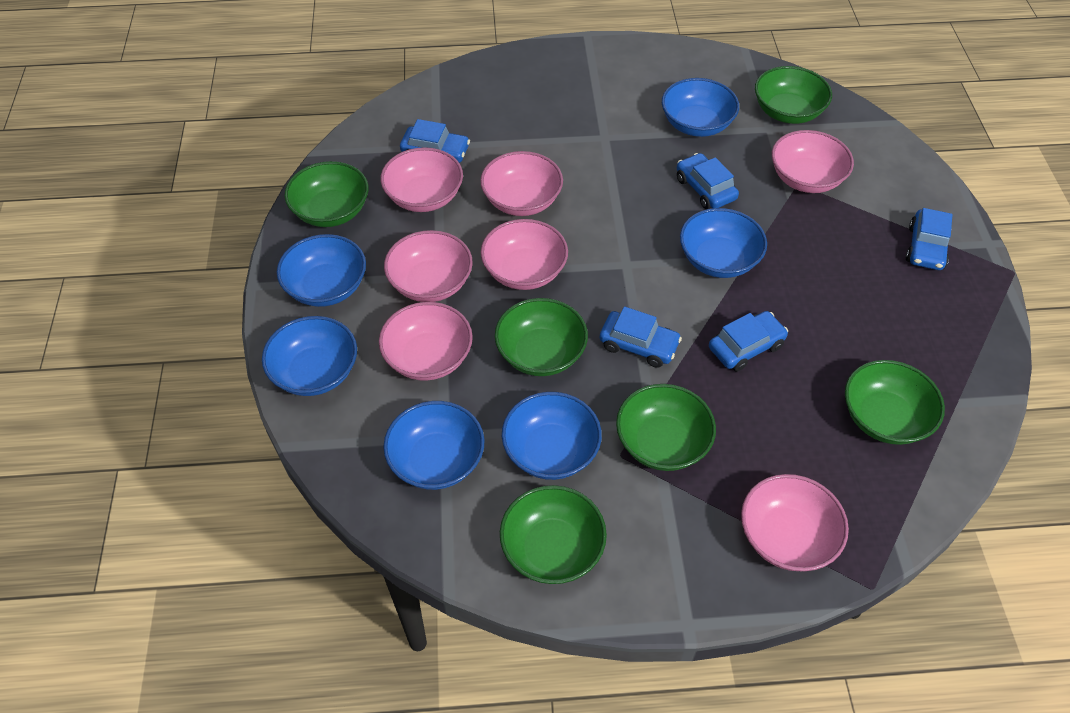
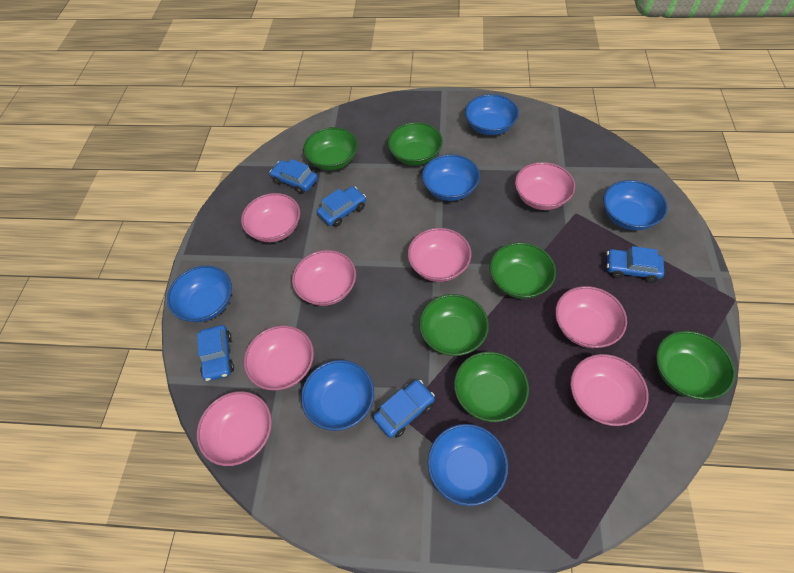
pink bowl: [379,302,473,381] [381,147,463,212] [384,230,473,302] [480,151,563,216] [481,219,568,290] [741,474,849,571] [772,130,854,193] = 7 -> [197,391,272,466] [241,193,300,242] [244,325,314,390] [292,250,356,306] [408,228,471,282] [515,162,575,210] [555,286,627,348] [570,354,649,426] = 8

